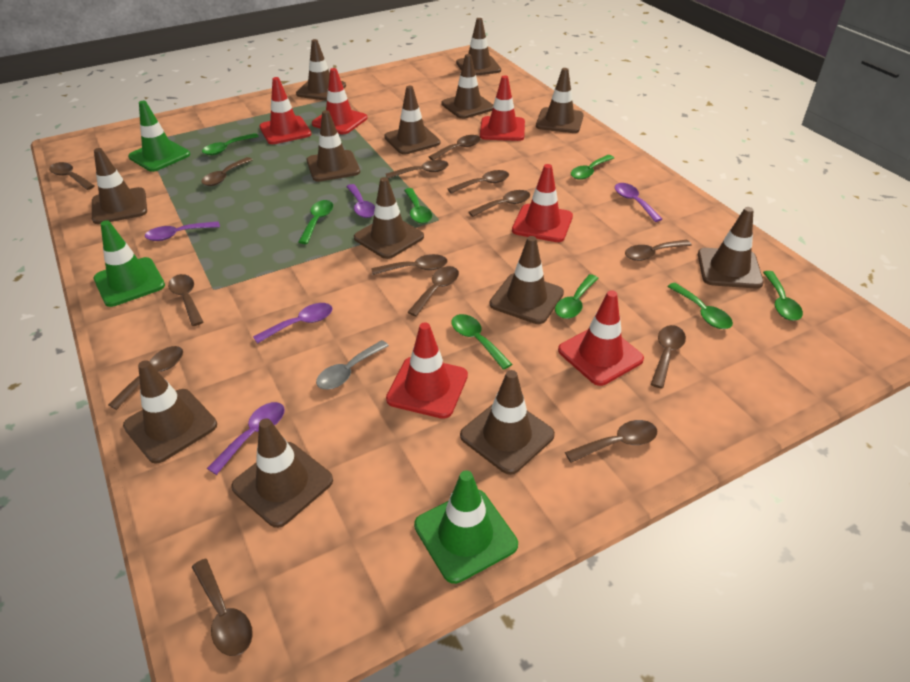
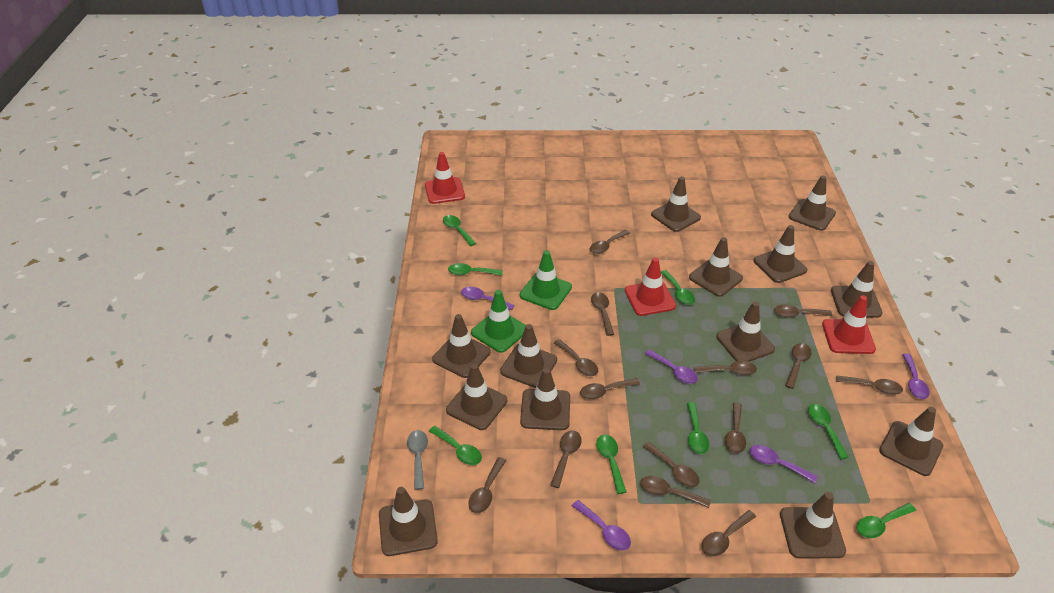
green traffic cone: [93,220,165,307] [128,101,190,172] [414,470,518,584] = 3 -> [471,290,526,353] [520,250,572,310] = 2
red traffic cone: [259,77,312,144] [312,68,367,134] [386,323,468,419] [480,75,525,141] [512,164,573,242] [558,290,644,386] = 6 -> [425,152,465,204] [625,257,676,316] [822,295,876,354] = 3

